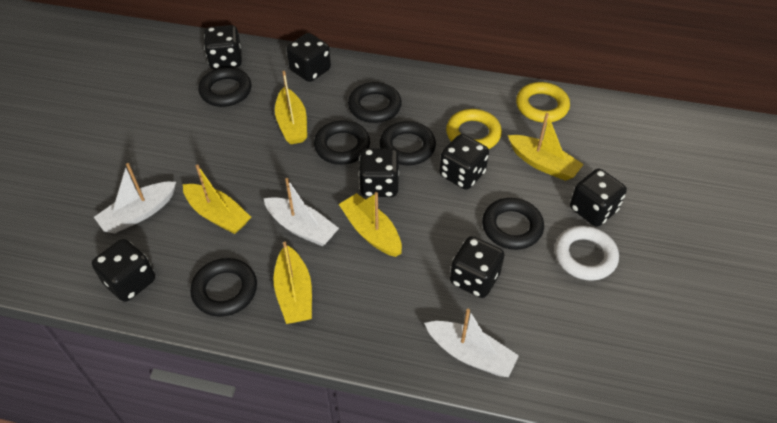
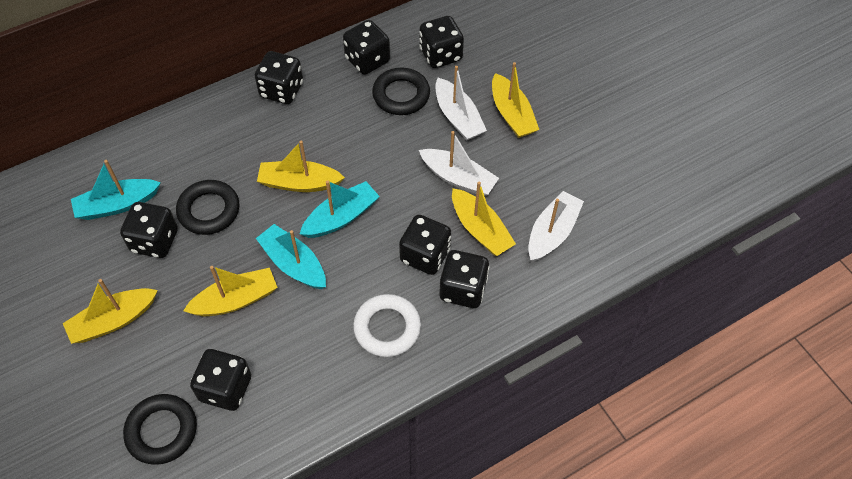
black ring: [190,258,257,317] [199,67,252,107] [314,120,370,165] [348,82,402,123] [380,121,436,165] [482,198,544,250] = 6 -> [123,394,197,465] [176,180,239,235] [372,68,430,115] = 3
turquoise boat: none = 0 -> [71,160,161,220] [256,224,326,289] [300,180,380,238] = 3
yellow ring: [446,109,502,149] [516,82,570,122] = 2 -> none = 0

